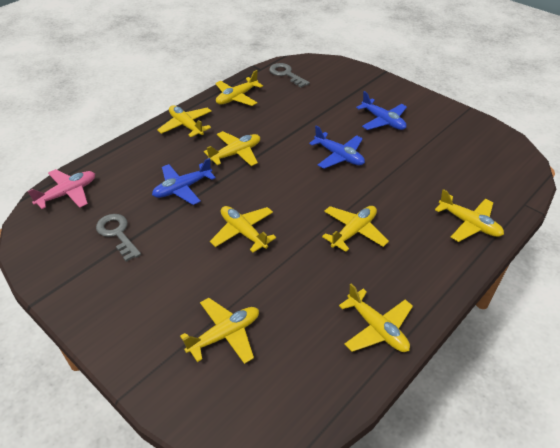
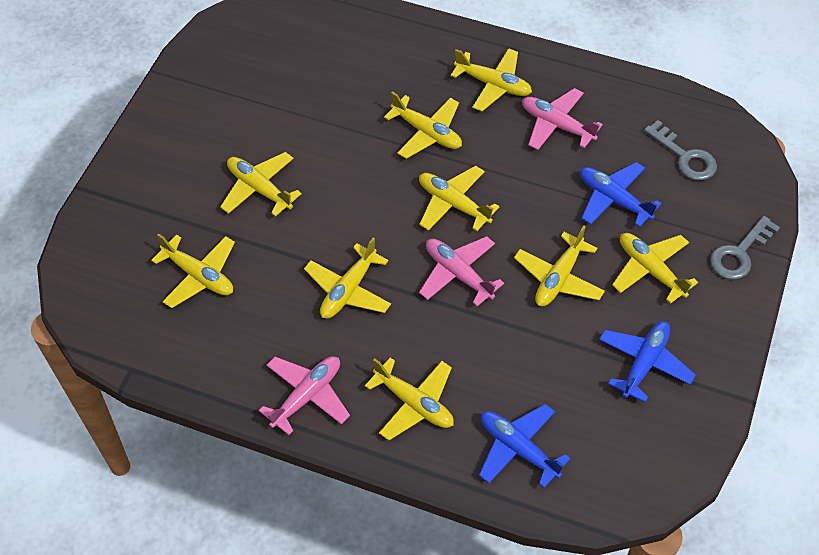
pink plane: [27,169,95,209] = 1 -> [259,356,350,435] [419,236,504,307] [522,88,603,150] = 3
yellow plane: [157,105,212,137] [180,298,259,364] [204,131,260,166] [210,206,276,253] [215,70,263,106] [322,206,389,252] [339,283,413,352] [435,189,504,242] = 8 -> [151,233,235,308] [220,152,302,217] [304,237,391,319] [365,358,454,440] [384,92,462,159] [419,166,499,231] [451,48,532,111] [514,225,605,306] [612,233,698,304] = 9

